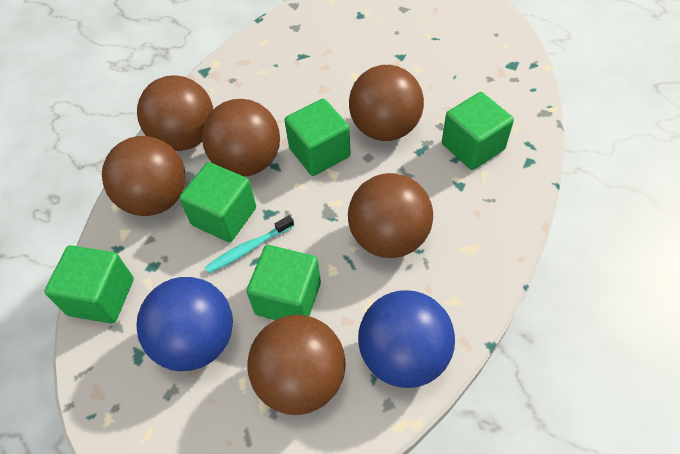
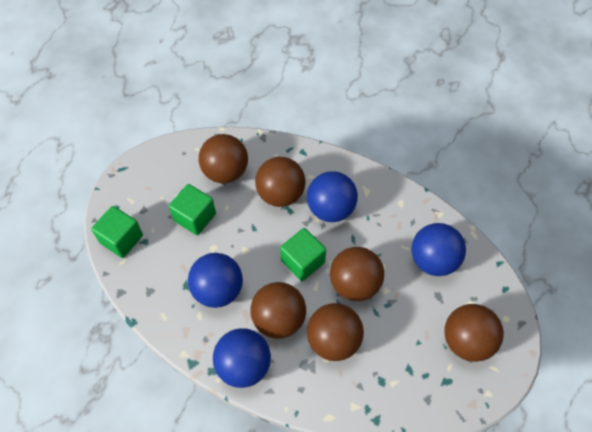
blue ball: [136,277,233,371] [358,290,455,388] = 2 -> [188,253,243,308] [213,328,271,388] [307,171,358,222] [411,223,466,276] = 4
green cube: [44,245,134,324] [179,162,256,242] [246,245,321,320] [284,99,351,176] [442,92,514,170] = 5 -> [91,206,143,258] [169,184,216,235] [280,228,326,281] = 3
turquoise toothbrush: [205,215,294,273] = 1 -> none = 0

